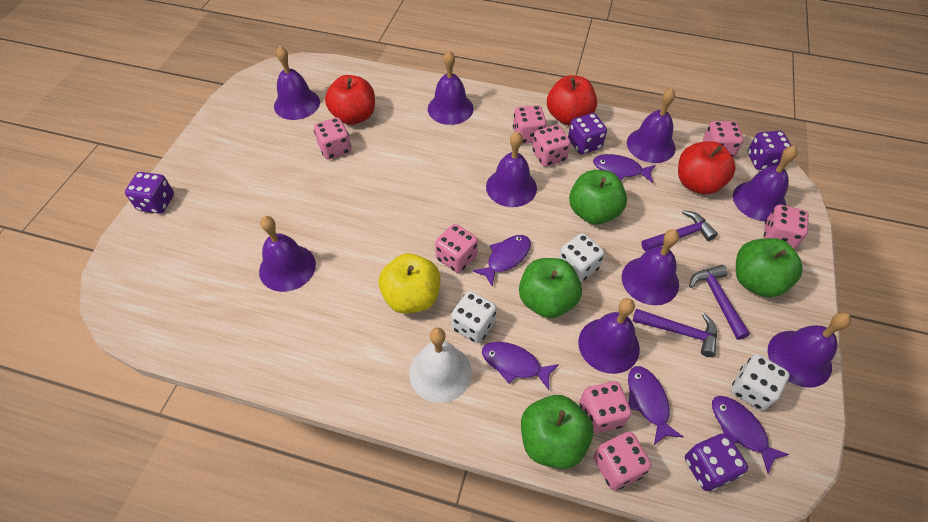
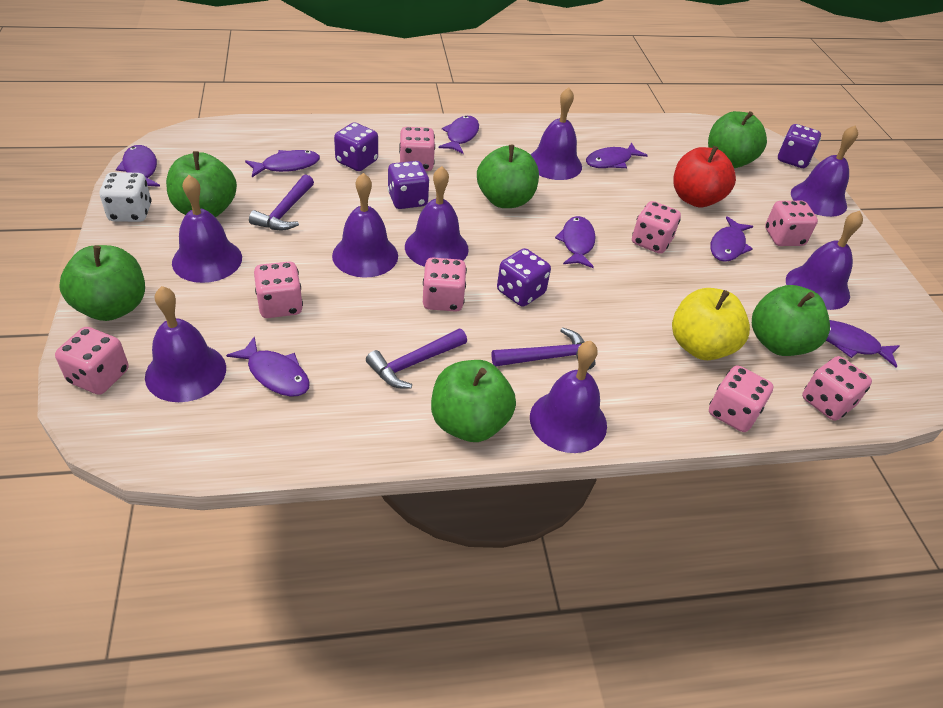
green apple: [519,258,582,319] [521,395,593,469] [569,170,627,225] [736,238,803,297] = 4 -> [59,245,145,321] [166,151,237,217] [431,360,516,442] [477,145,539,208] [708,111,767,168] [752,285,830,356] = 6
purple bell: [259,216,316,292] [274,46,320,120] [428,51,474,125] [486,132,537,207] [578,298,640,374] [622,229,679,305] [627,88,676,163] [733,146,798,221] [768,312,852,388] = 9 -> [145,286,226,402] [172,175,242,283] [332,173,398,278] [405,166,469,267] [530,341,607,453] [531,88,582,180] [786,211,863,310] [791,125,858,217] = 8
purple fish: [473,235,531,287] [482,342,559,390] [593,154,656,183] [628,366,684,445] [712,396,790,474] = 5 -> [116,145,160,187] [226,336,310,397] [245,150,320,177] [439,116,479,154] [555,216,596,268] [586,142,648,168] [710,216,753,262] [826,320,900,367] = 8
red apple: [325,75,375,125] [547,75,597,125] [678,141,736,195] = 3 -> [673,146,736,208] = 1
white bell: [409,328,472,403] = 1 -> none = 0
white dice: [451,291,497,343] [559,233,604,282] [731,354,790,411] = 3 -> [100,172,151,222] = 1

